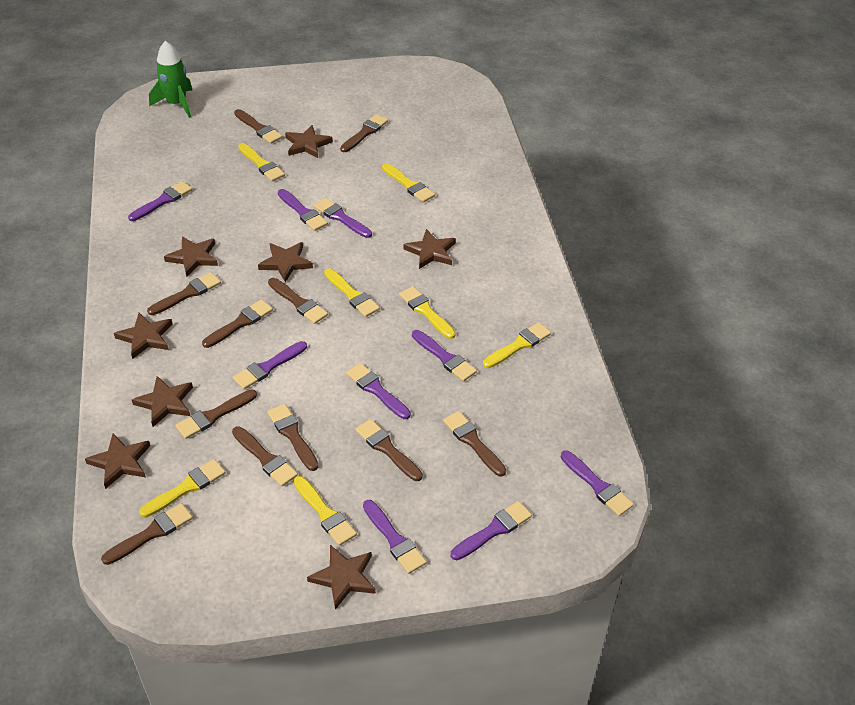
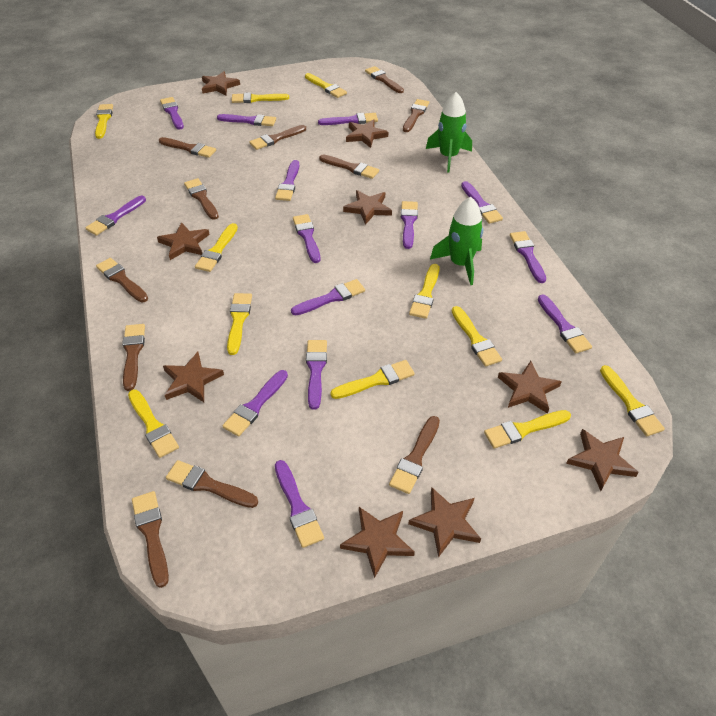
brown star: [85,433,150,489] [114,313,172,359] [132,376,193,427] [164,236,218,277] [258,242,313,282] [285,125,333,158] [307,545,376,610] [404,229,456,269] = 8 -> [157,222,210,260] [163,352,224,402] [202,71,240,95] [340,507,415,578] [343,190,392,225] [346,119,388,148] [408,487,481,558] [498,361,562,414] [566,429,639,491] = 9
green rocket: [149,41,192,118] = 1 -> [426,92,472,172] [430,197,483,285] = 2
purple brush: [128,181,192,221] [233,341,307,389] [278,189,328,231] [314,198,372,238] [346,363,411,419] [363,500,426,574] [412,330,477,381] [451,501,532,560] [560,450,634,516] = 9 -> [85,196,146,236] [160,97,184,130] [217,114,276,126] [223,370,288,437] [275,160,299,201] [275,460,324,548] [291,279,365,316] [293,214,320,263] [306,340,327,410] [318,113,378,125] [401,201,418,249] [461,181,503,224] [510,231,546,283] [538,294,592,353] = 14
yellow brush: [139,459,226,518] [238,143,285,182] [294,476,357,546] [324,269,380,317] [382,163,435,203] [399,286,456,339] [483,322,551,368] = 7 -> [95,104,113,139] [128,390,179,458] [195,223,238,272] [227,293,252,355] [232,92,289,103] [305,73,347,98] [330,360,415,399] [409,264,439,319] [452,306,502,367] [484,410,571,449] [600,365,665,436] = 11

